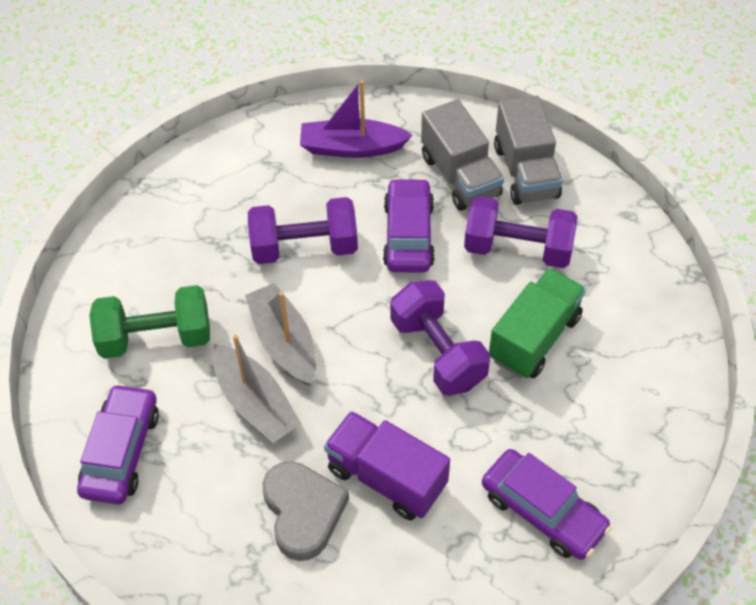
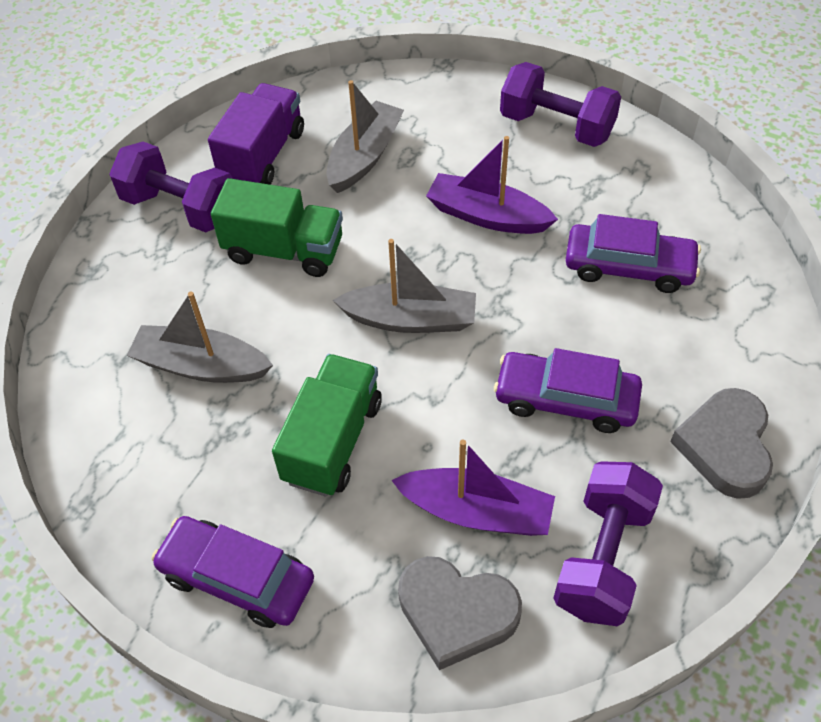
green dumbbell: [89,285,210,359] = 1 -> none = 0
green truck: [489,268,586,378] = 1 -> [211,178,343,277] [272,354,382,496] = 2
grey boat: [212,334,301,443] [245,283,316,385] = 2 -> [127,292,273,383] [326,80,404,193] [332,239,476,333] = 3
grey heart: [263,461,349,561] = 1 -> [398,556,522,670] [670,388,773,499] = 2
grey truck: [421,99,504,211] [494,96,563,205] = 2 -> none = 0
purple boat: [300,80,412,158] = 1 -> [391,440,555,536] [426,136,558,234] = 2

